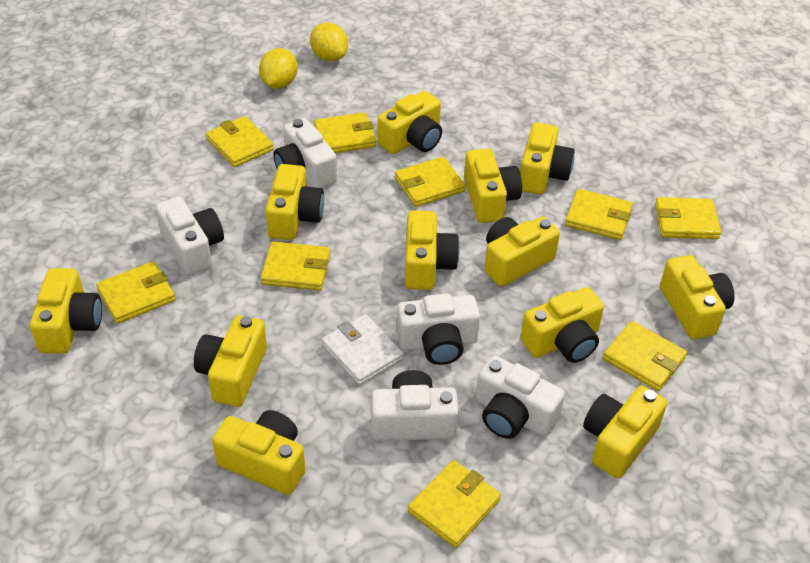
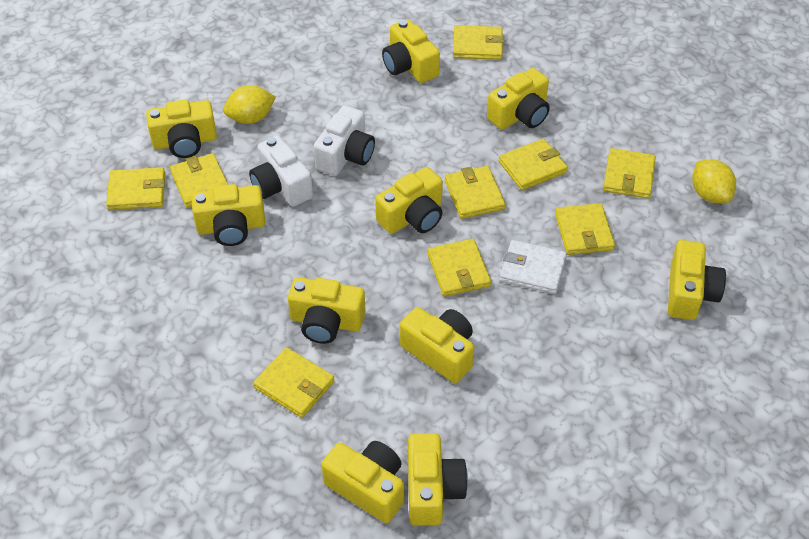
white camera: [155,197,224,276] [273,119,337,188] [371,370,459,441] [397,293,480,365] [476,356,565,439] = 5 -> [249,136,313,207] [313,105,375,176] = 2
yellow camera: [30,268,102,354] [194,315,267,407] [212,410,305,495] [265,164,324,240] [377,91,442,154] [405,210,460,290] [464,149,522,223] [485,217,560,286] [520,123,575,195] [520,287,604,363] [583,386,667,478] [660,255,735,339] = 12 -> [146,99,217,158] [192,184,265,246] [288,277,366,344] [321,441,404,523] [375,167,443,234] [382,19,440,83] [400,307,474,383] [408,433,468,526] [487,68,550,130] [668,240,726,320] = 10

